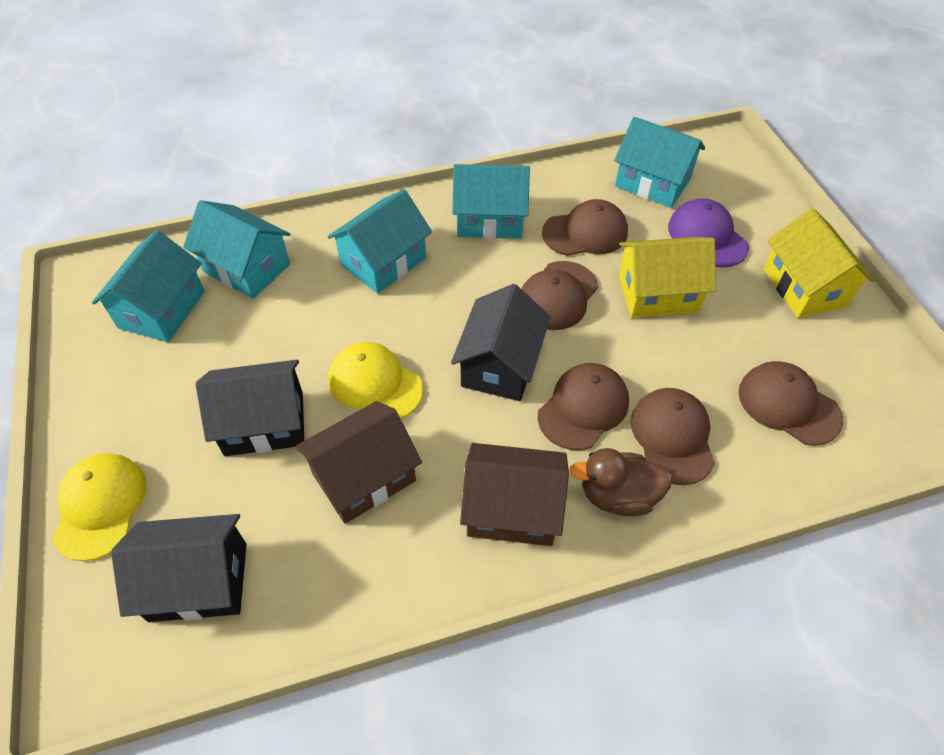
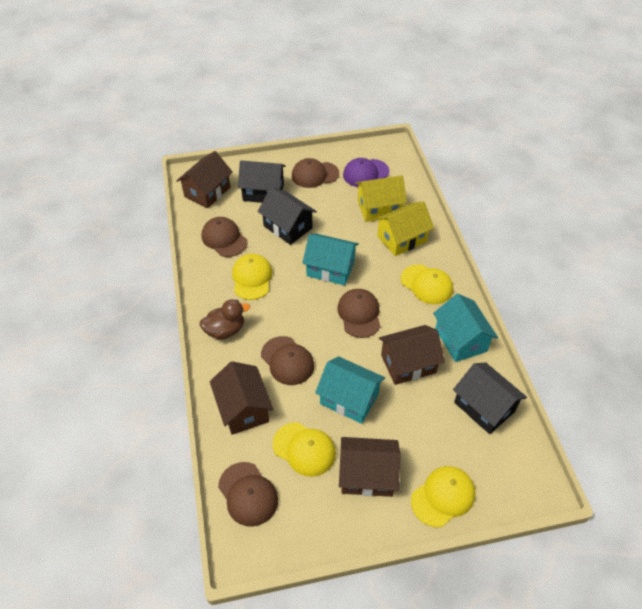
brown house: [295,401,422,524] [460,443,569,546] = 2 -> [177,151,232,208] [210,361,273,435] [339,437,401,497] [379,325,445,385] = 4
turquoise house: [92,230,205,342] [183,200,290,299] [327,189,432,294] [452,164,530,239] [614,117,705,208] = 5 -> [302,234,359,285] [315,356,385,424] [433,294,498,362] = 3
yellow cap: [52,453,147,561] [328,342,423,419] = 2 -> [232,254,273,300] [273,422,336,477] [401,264,453,304] [411,466,475,527] = 4

